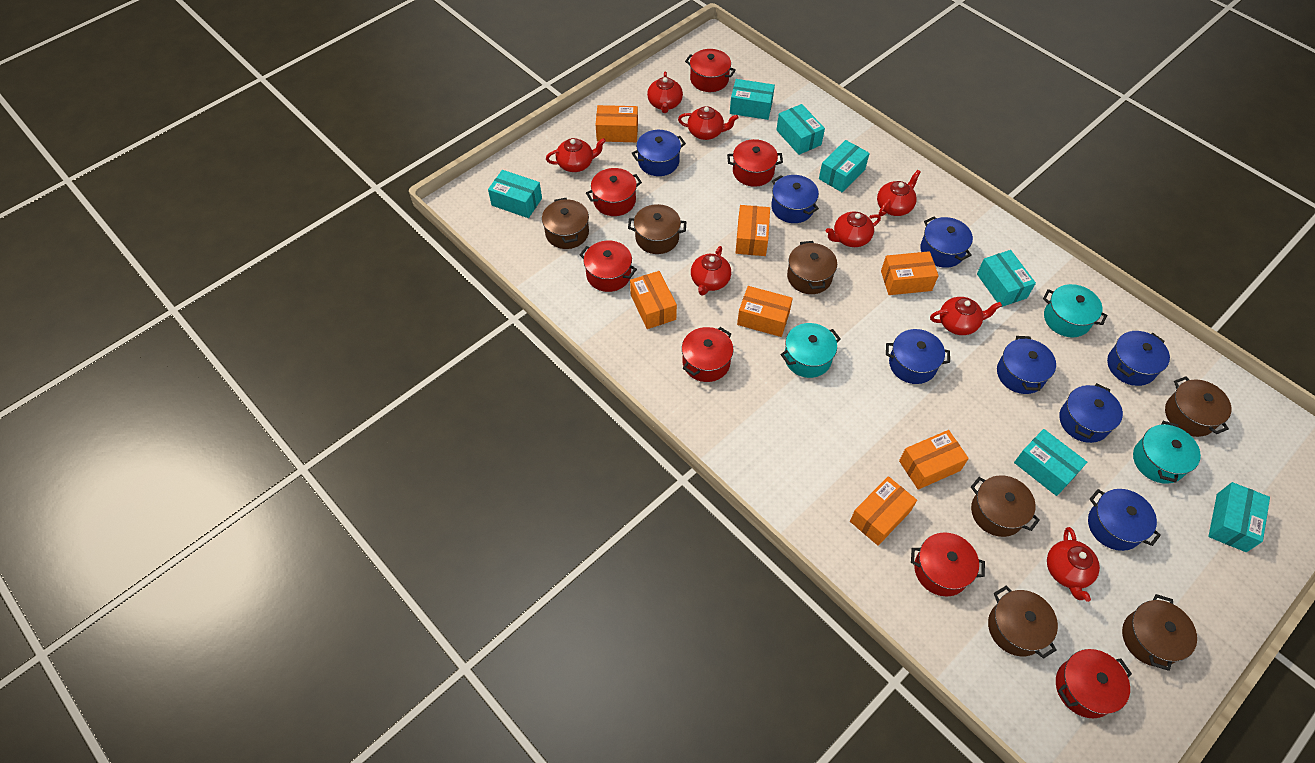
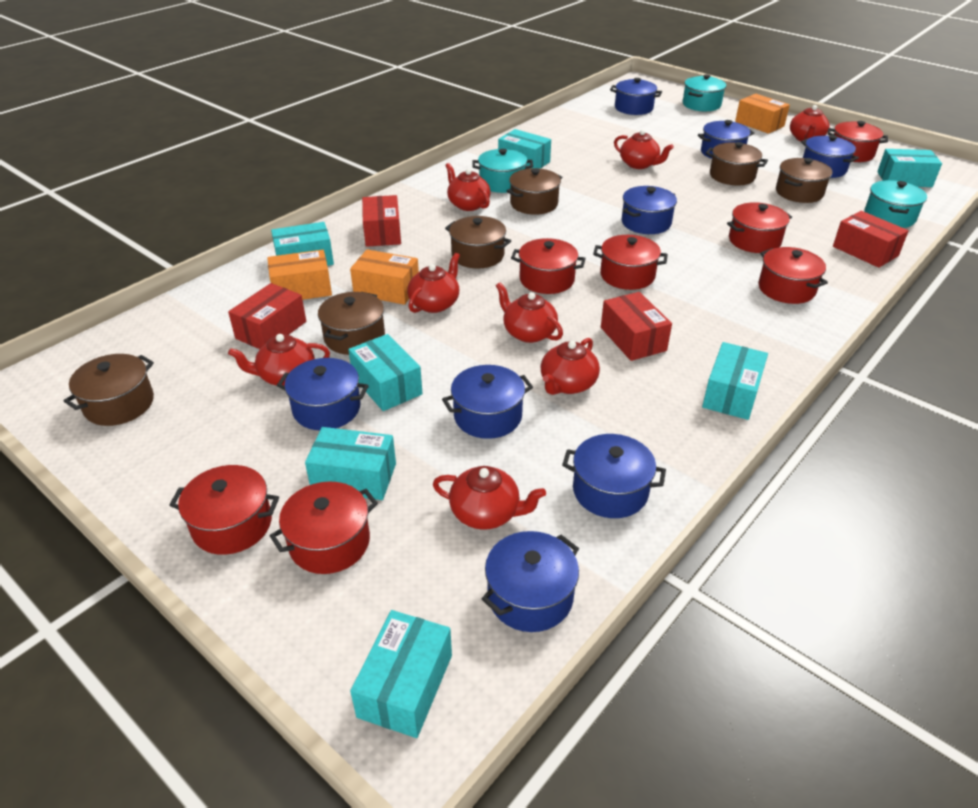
brown pot: [542,198,589,249] [628,204,686,254] [787,241,837,294] [971,475,1040,537] [988,586,1058,659] [1122,594,1197,671] [1165,376,1232,437] = 7 -> [64,354,154,426] [318,292,385,355] [445,216,511,268] [507,168,563,215] [705,142,768,185] [776,158,832,203] = 6
orange box: [596,105,638,142] [630,271,677,329] [736,205,770,256] [737,286,793,337] [850,476,917,546] [881,251,939,295] [899,430,969,490] = 7 -> [267,250,332,300] [350,249,419,305] [735,94,790,134] = 3
red box: none = 0 -> [228,283,306,349] [362,195,401,247] [601,292,672,361] [833,211,909,268] = 4

